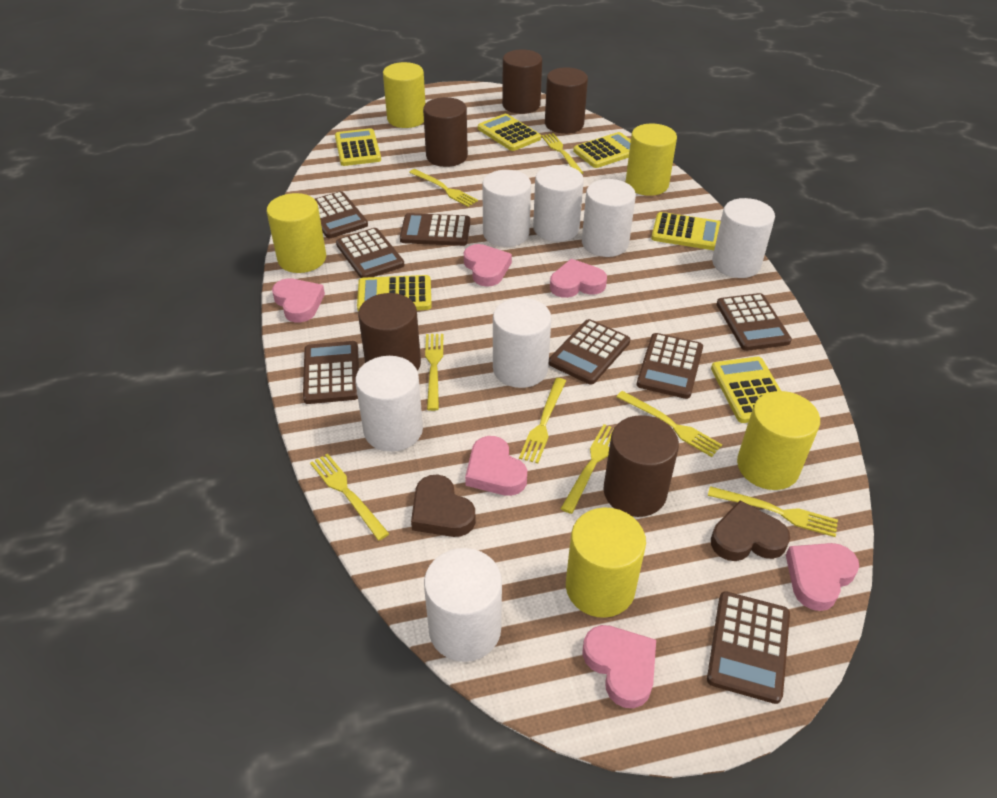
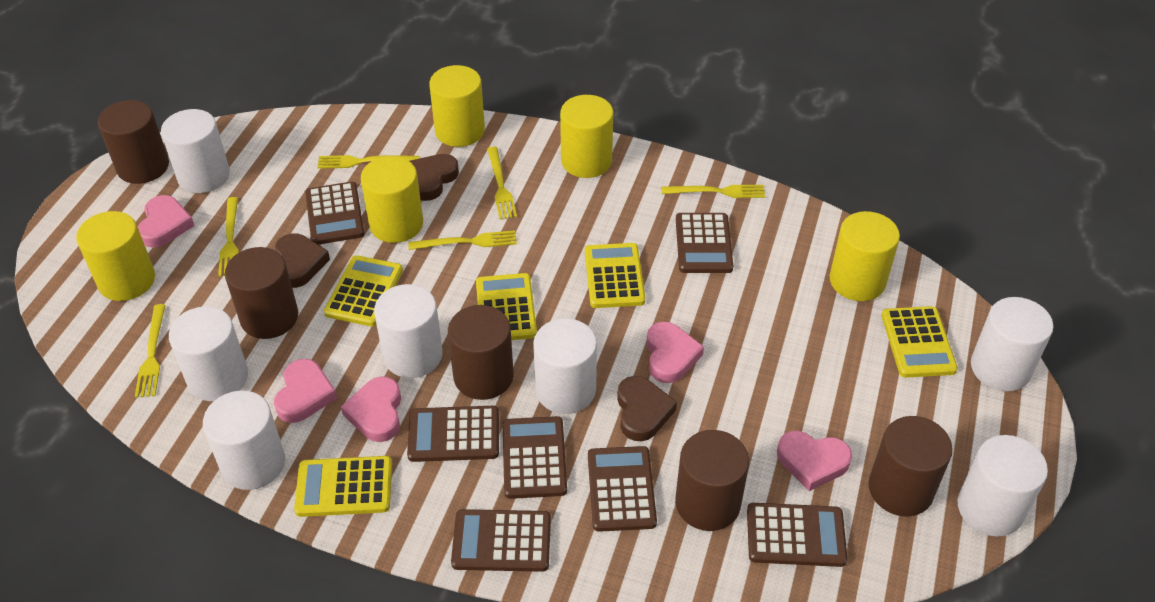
brown calculator: [303,341,359,404] [315,191,368,238] [336,228,404,278] [400,213,470,246] [549,319,630,385] [637,333,703,399] [707,591,790,704] [716,293,792,351] = 8 -> [305,182,364,245] [407,406,499,462] [451,509,551,572] [503,416,567,499] [588,446,657,532] [676,213,733,273] [747,503,848,567] = 7
brown heart: [411,475,476,537] [711,501,790,561] = 2 -> [275,233,330,288] [410,154,459,201] [617,376,677,441] = 3
pink heart: [272,278,325,323] [464,244,512,287] [465,436,527,496] [550,259,607,298] [583,625,656,708] [786,543,859,611] = 6 -> [138,195,195,248] [274,359,337,423] [341,376,401,442] [647,322,704,383] [777,431,852,491] = 5
yellow calculator: [335,128,381,166] [357,275,432,312] [478,114,541,151] [573,132,631,168] [651,212,721,250] [711,357,781,423] = 6 -> [294,456,392,517] [324,255,403,327] [476,273,537,340] [585,243,645,308] [881,306,958,378] = 5
yellow fork: [310,453,389,541] [409,169,478,207] [425,334,443,411] [519,378,566,463] [541,133,583,174] [561,424,614,514] [617,391,722,457] [708,486,838,537] = 8 -> [135,304,166,398] [218,197,239,277] [317,155,419,169] [408,230,517,250] [487,146,517,219] [661,185,765,198] = 6

